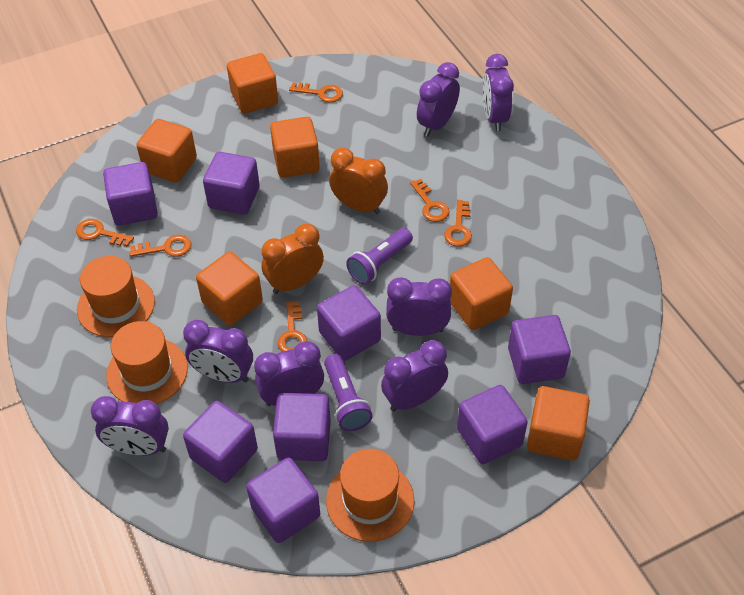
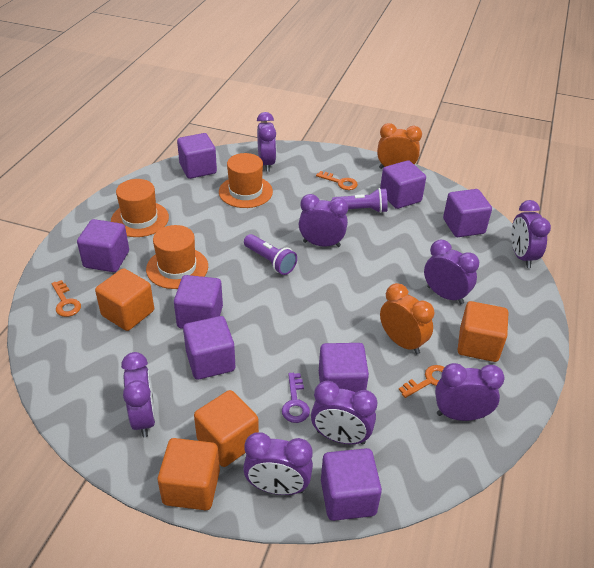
orange cube: [136,119,197,183] [196,252,263,326] [227,53,278,114] [270,117,320,178] [450,257,513,330] [527,386,590,461] = 6 -> [95,268,154,331] [158,438,220,510] [194,390,259,467] [458,301,508,362] = 4
orange key: [76,219,134,247] [129,235,191,257] [278,301,307,352] [289,83,343,103] [410,179,450,222] [444,200,472,247] = 6 -> [51,280,81,317] [316,171,358,190] [399,365,444,398] = 3
purple clock: [91,396,169,456] [183,320,253,383] [254,341,324,406] [381,340,448,411] [386,277,452,336] [417,62,460,137] [483,54,514,131] = 7 -> [121,352,156,437] [243,432,313,495] [257,112,276,172] [299,194,348,247] [311,381,377,445] [424,240,479,304] [435,363,505,421] [511,200,551,268] = 8
purple key: none = 0 -> [282,373,310,423] = 1

